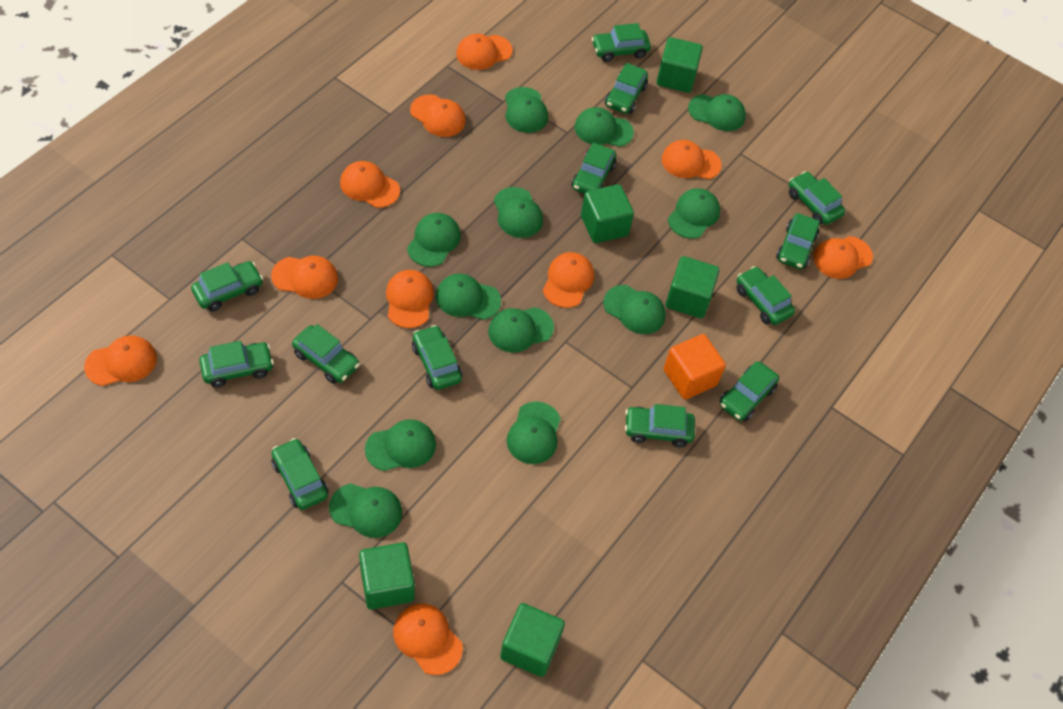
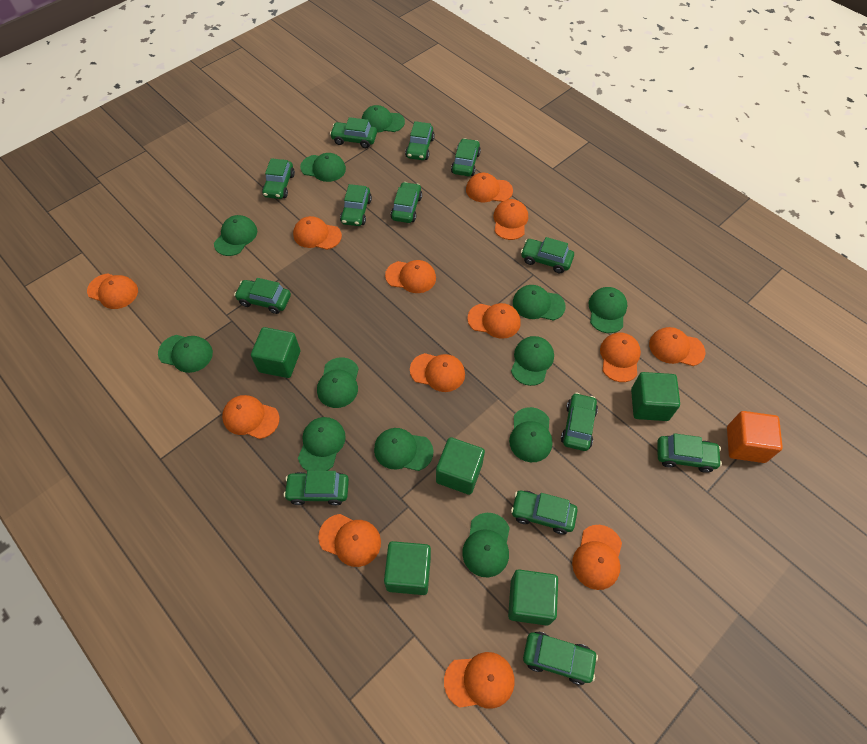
orange cap: [84,335,157,386] [271,256,338,299] [340,161,400,208] [386,270,434,328] [393,604,463,675] [410,94,466,137] [456,34,512,70] [543,252,594,308] [662,140,722,179] [813,236,873,279] = 10 -> [87,273,138,309] [222,395,280,439] [293,216,342,250] [318,514,381,567] [385,260,436,293] [410,353,465,392] [444,652,515,709] [466,173,513,202] [467,303,521,339] [493,199,528,240] [572,525,622,590] [600,333,641,382] [649,327,705,366] = 13

